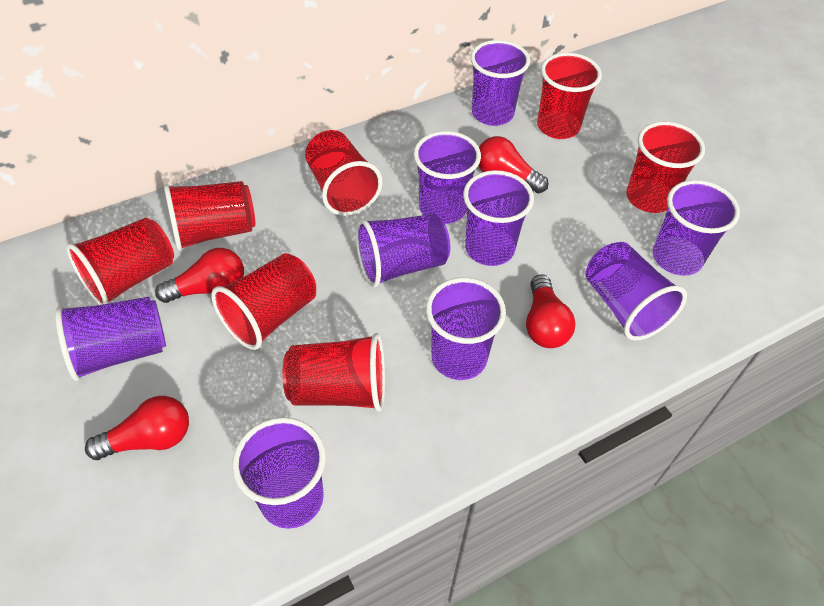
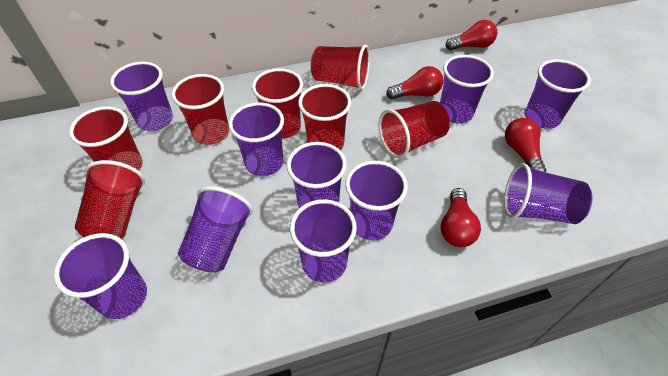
purple cup: [55,297,166,381] [232,417,326,529] [356,214,450,287] [413,131,481,224] [426,277,506,380] [463,170,534,266] [470,40,530,126] [585,242,687,341] [653,180,740,276] = 9 -> [54,233,147,319] [110,62,173,131] [178,186,253,273] [228,102,284,176] [287,142,347,208] [290,199,357,282] [345,161,408,240] [440,55,494,123] [504,163,593,224] [525,59,591,129] = 10

